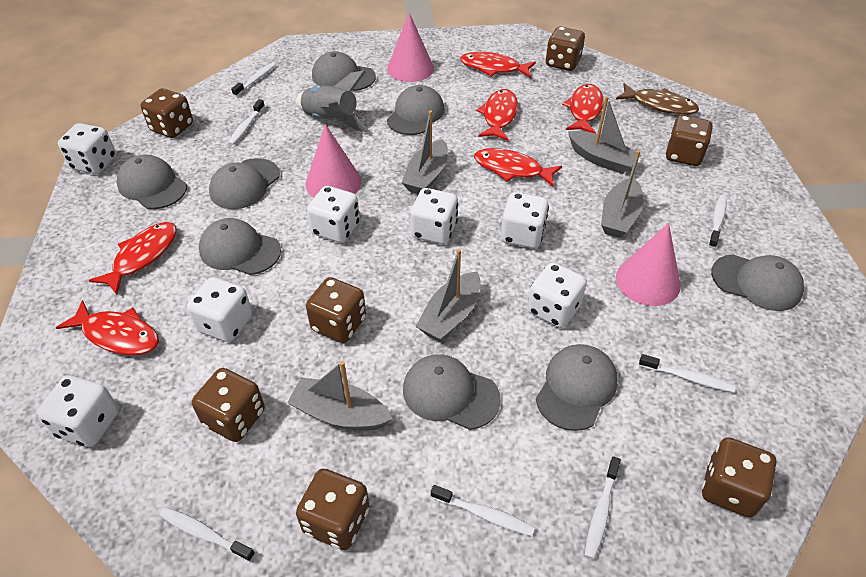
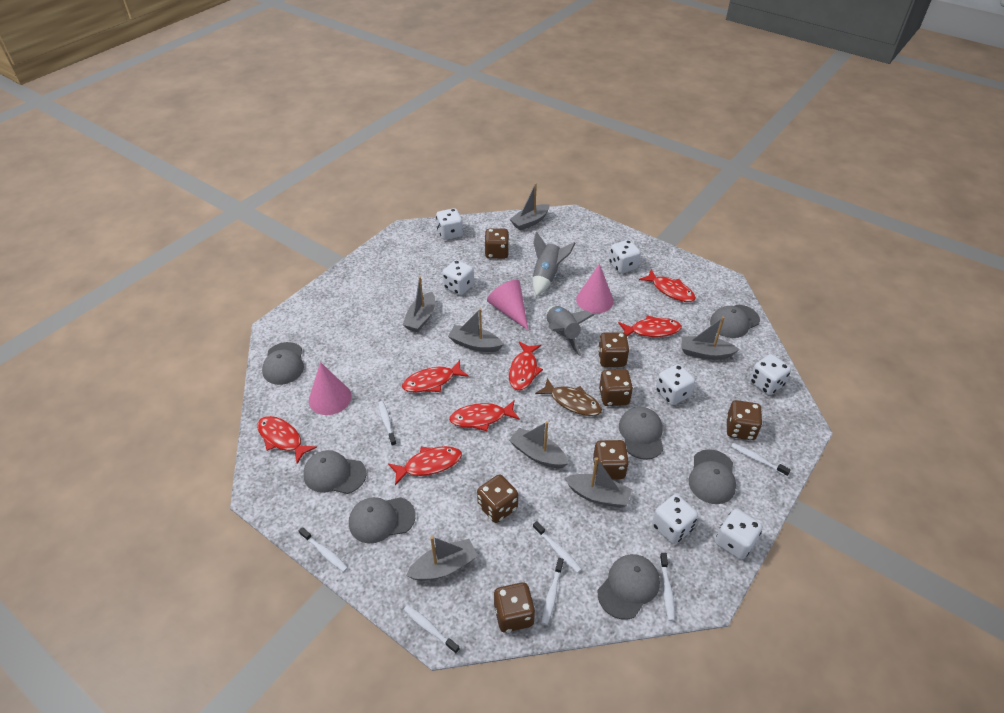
grey boat: [287,361,392,430] [402,110,448,194] [416,249,481,342] [568,96,641,174] [601,150,644,238] = 5 -> [403,277,435,332] [406,536,478,581] [448,309,504,352] [509,421,569,468] [510,183,550,231] [565,458,632,508] [682,317,740,360] = 7
grey cap: [116,155,187,209] [199,218,281,275] [209,158,280,209] [312,51,376,91] [387,85,444,135] [403,355,501,430] [536,344,618,431] [711,254,804,311] = 8 -> [262,342,304,385] [303,450,367,494] [349,497,416,543] [598,554,660,620] [619,407,663,460] [688,449,736,504] [710,305,760,338] = 7
grey rocket: [295,70,369,132] = 1 -> [533,231,575,296] [546,306,594,356] = 2
red fish: [56,300,159,355] [89,222,177,295] [460,52,536,78] [474,148,562,187] [476,89,518,141] [562,84,604,133] = 6 -> [257,416,317,464] [388,446,462,485] [402,360,469,392] [449,400,520,431] [509,342,543,390] [618,315,682,337] [639,269,696,302] = 7

